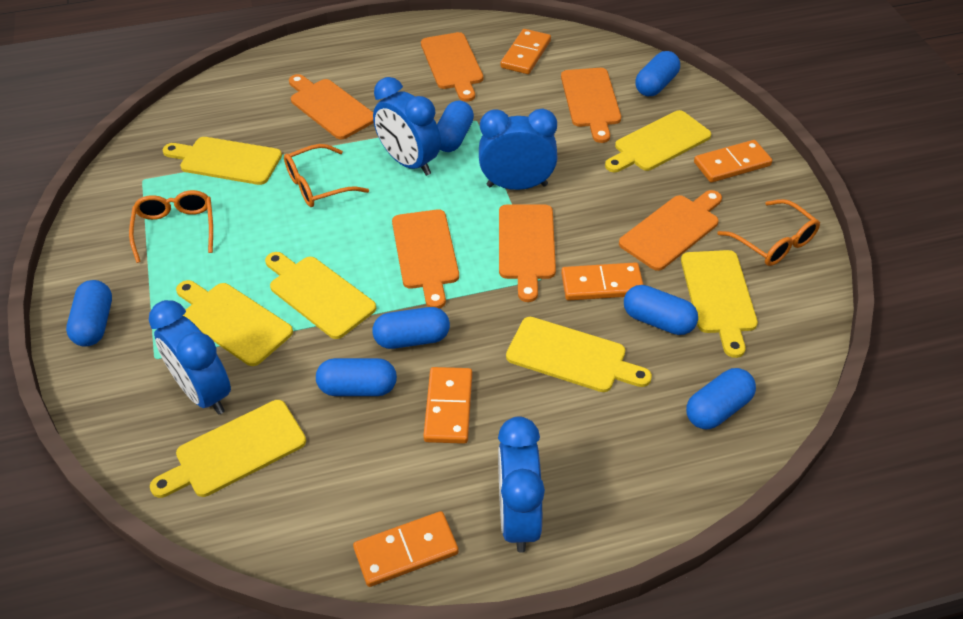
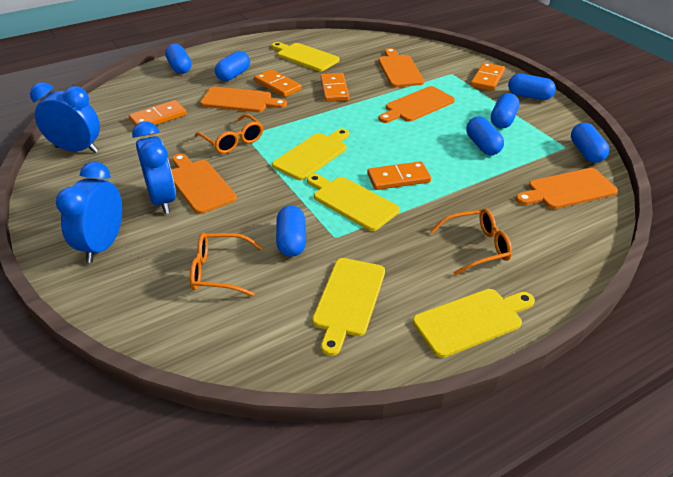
blue clock: [149,300,231,415] [373,77,441,176] [479,109,558,190] [498,416,545,553] = 4 -> [30,82,100,153] [56,162,122,263] [132,121,176,214] = 3
orange cutting board: [289,74,374,139] [392,209,459,308] [421,32,483,102] [499,204,556,302] [561,68,621,143] [619,190,722,271] = 6 -> [171,154,237,214] [200,87,287,112] [379,48,425,87] [379,86,455,123] [516,168,618,209] = 5
yellow cutting board: [150,400,306,498] [163,137,282,185] [176,280,293,366] [265,252,376,339] [506,317,652,392] [605,110,711,172] [681,250,758,358] = 7 -> [272,42,340,71] [272,129,349,180] [307,174,400,231] [312,258,385,356] [413,289,535,358] = 5

